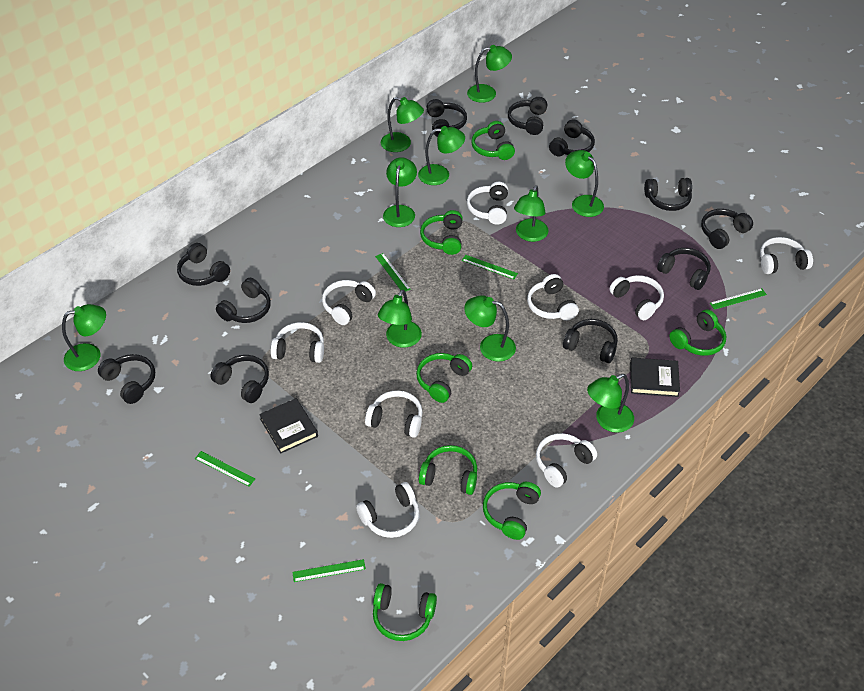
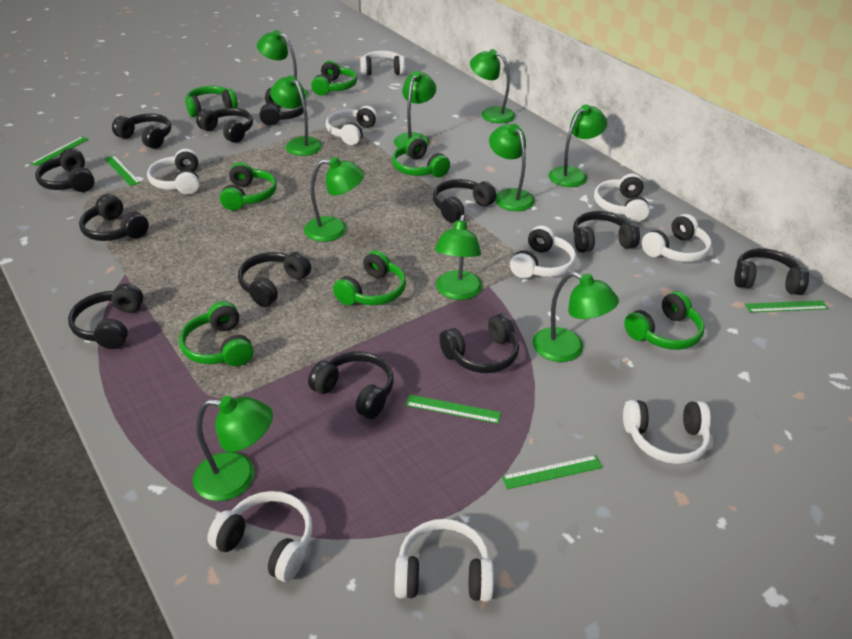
black book: [259,398,318,454] [630,358,680,397] = 2 -> none = 0
black headphones: [98,354,155,404] [177,243,230,286] [210,355,269,403] [216,278,271,323] [426,99,467,137] [508,97,547,135] [549,119,595,156] [563,319,618,363] [644,178,692,211] [657,248,711,290] [701,209,753,249] = 11 -> [35,148,95,192] [68,284,144,349] [79,194,149,241] [112,114,171,149] [196,108,253,143] [238,252,311,307] [259,87,306,126] [308,351,394,419] [433,179,496,223] [439,313,519,373] [573,211,640,253] [734,248,809,295] = 12

